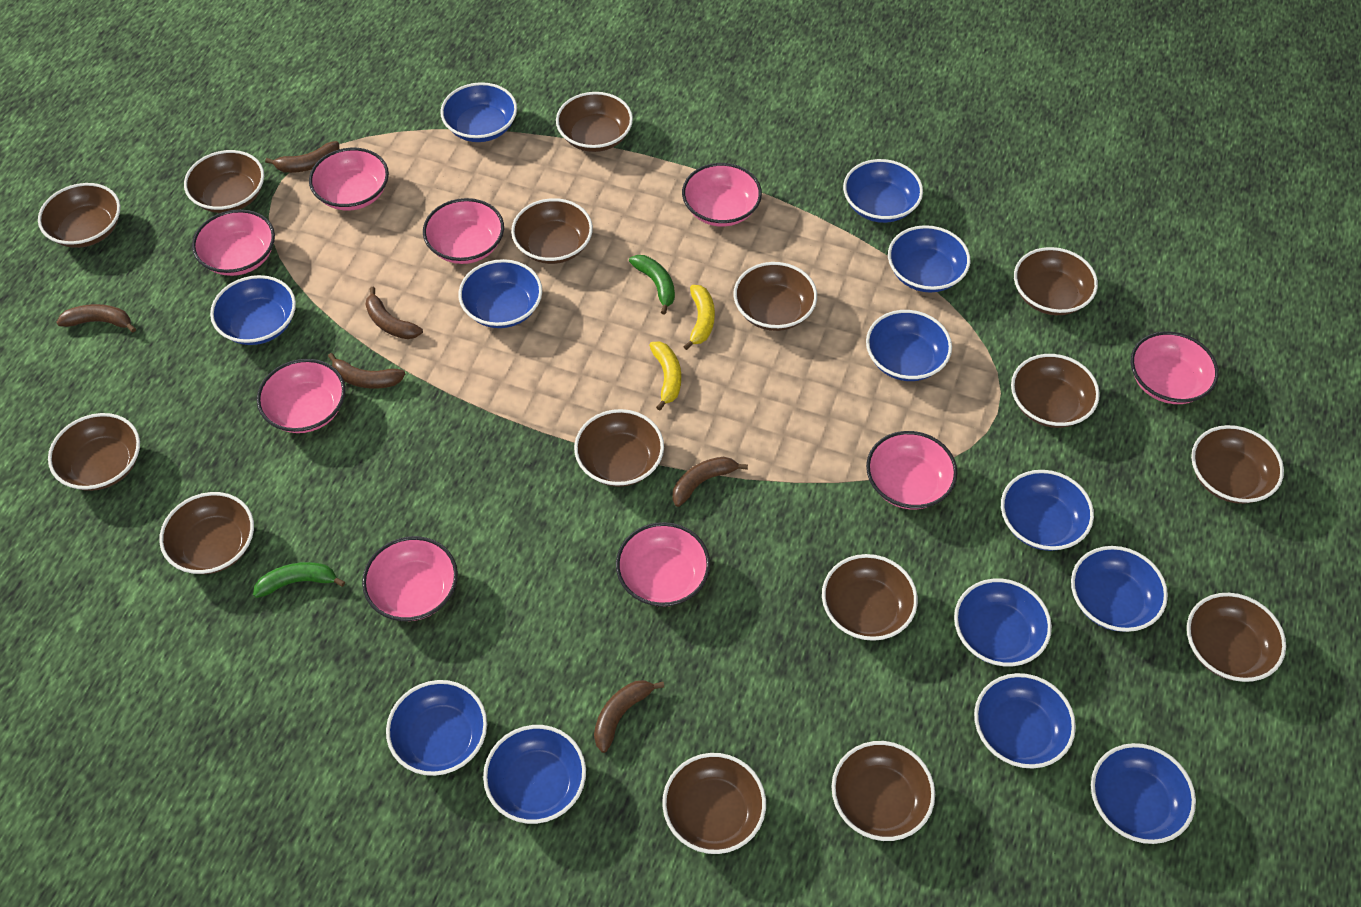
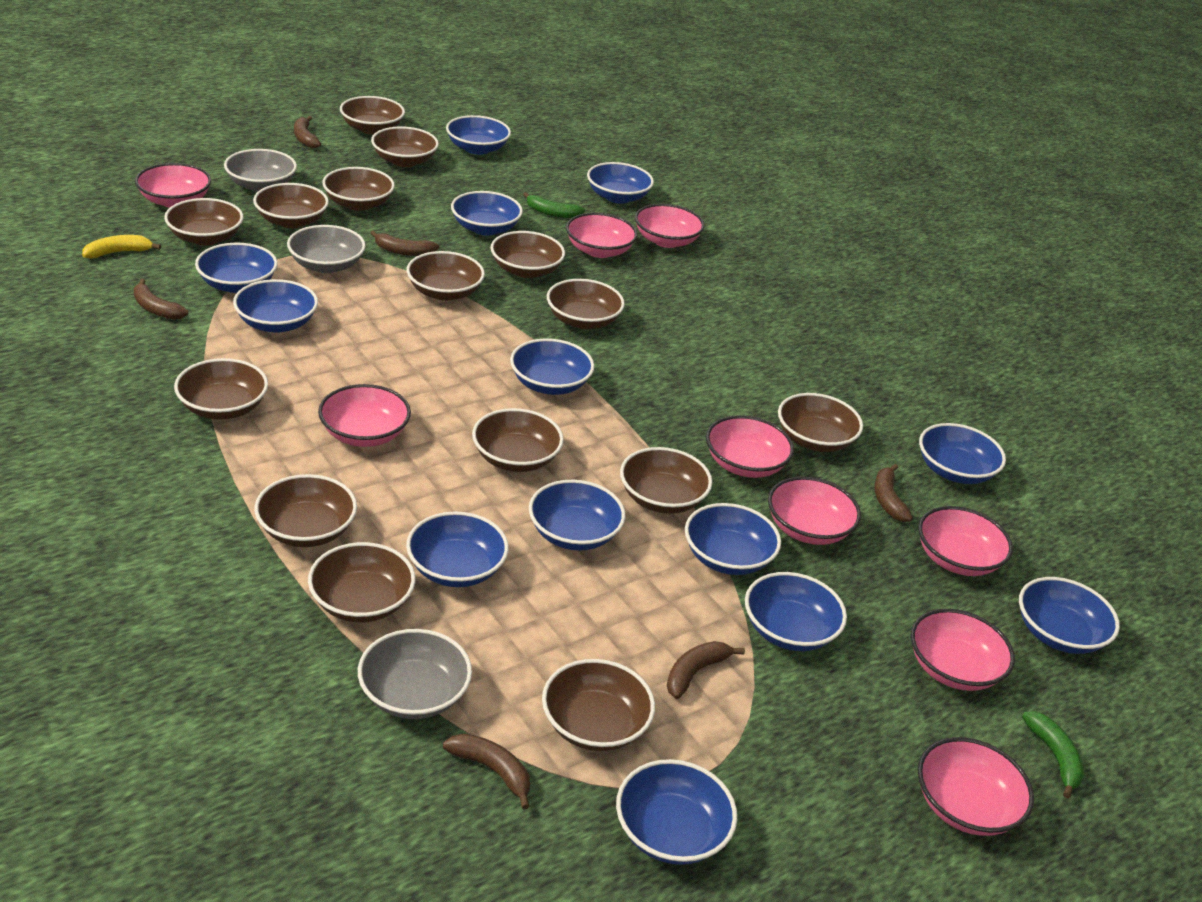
grey bowl: none = 0 -> [224,149,297,192] [287,225,366,273] [358,629,472,719] = 3
yellow banana: [649,341,681,411] [683,285,715,350] = 2 -> [82,235,161,259] = 1

